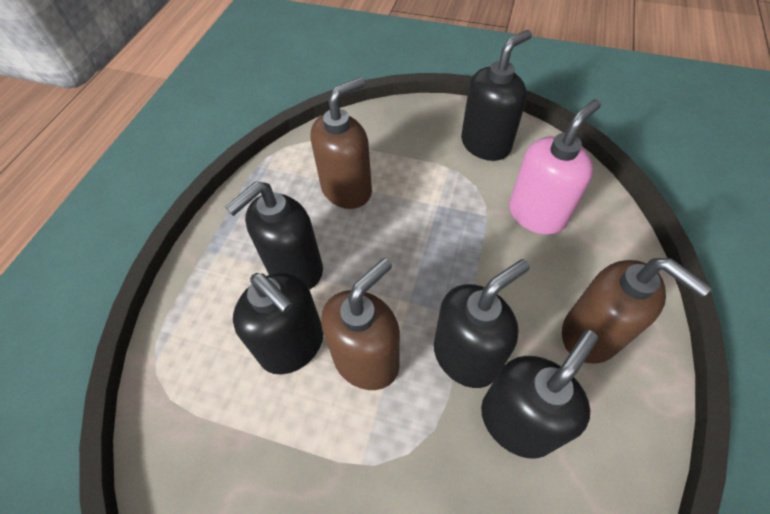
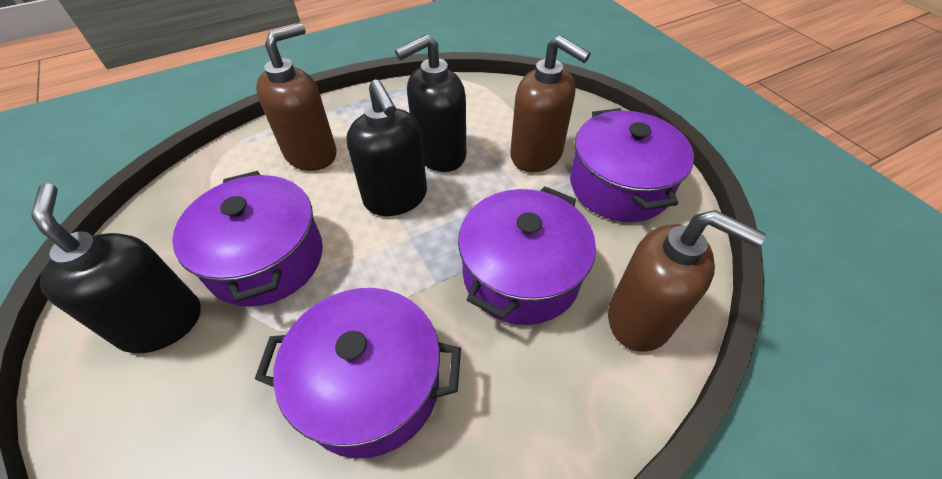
black soap dispenser: [225,181,323,289] [233,273,324,375] [434,259,530,388] [461,30,532,161] [481,330,598,459] = 5 -> [31,183,201,353] [346,80,427,216] [395,35,466,172] = 3
pink soap dispenser: [509,99,601,235] = 1 -> none = 0
purple pot: none = 0 -> [172,171,323,307] [255,288,461,458] [458,186,596,325] [570,108,694,222] = 4

